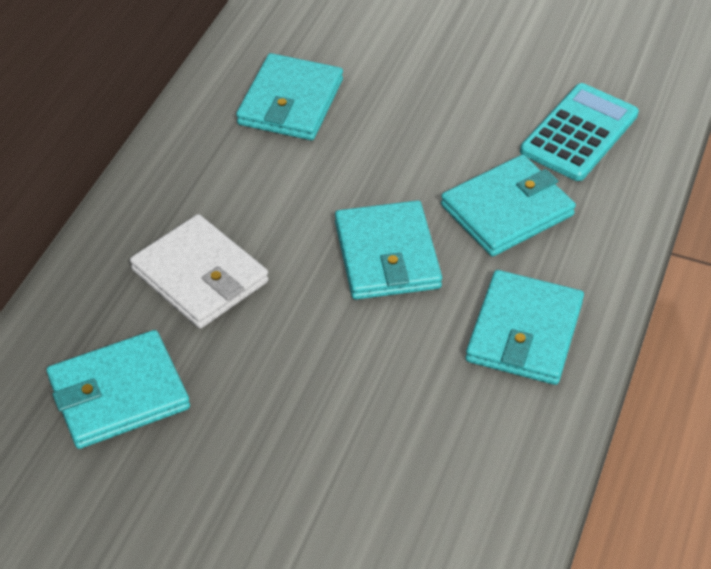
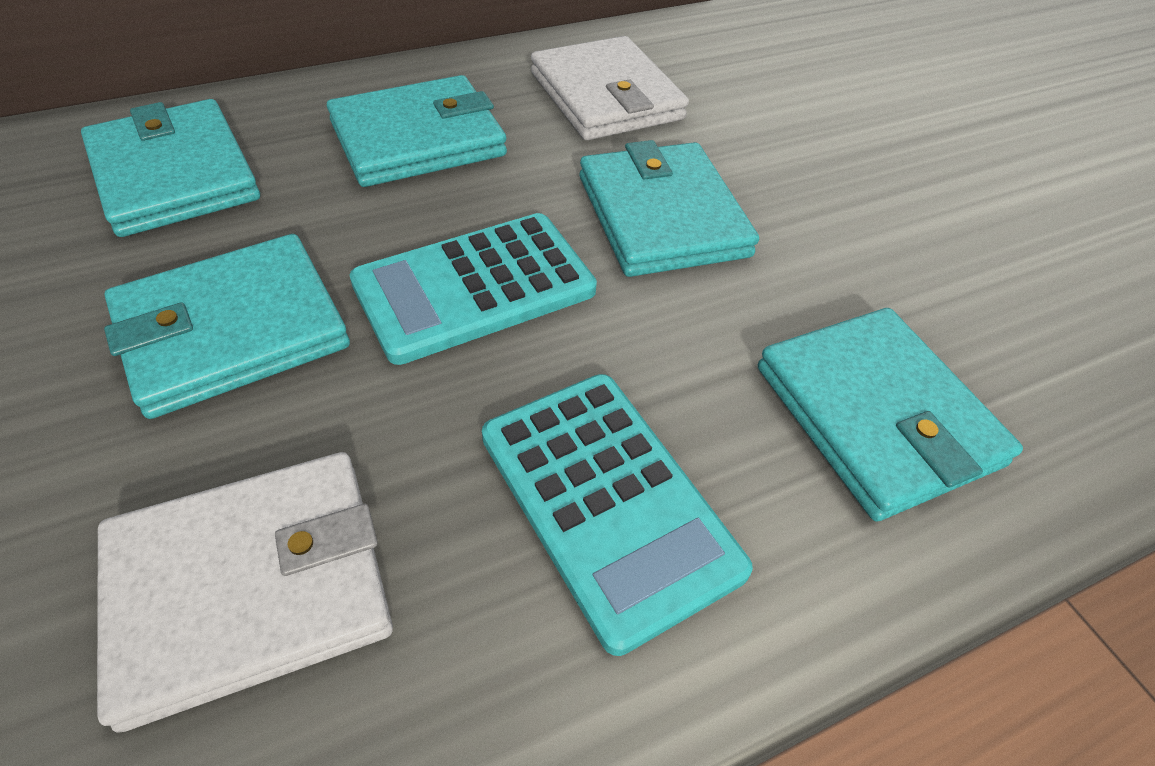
turquoise calculator: [520,83,639,181] = 1 -> [349,213,597,365] [482,374,753,656] = 2
white wallet: [130,214,269,329] = 1 -> [97,452,393,733] [531,36,689,140] = 2

